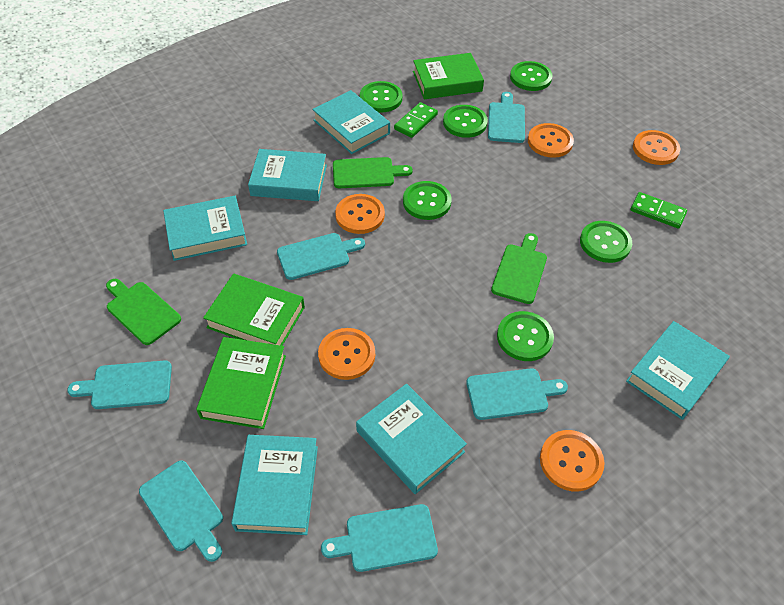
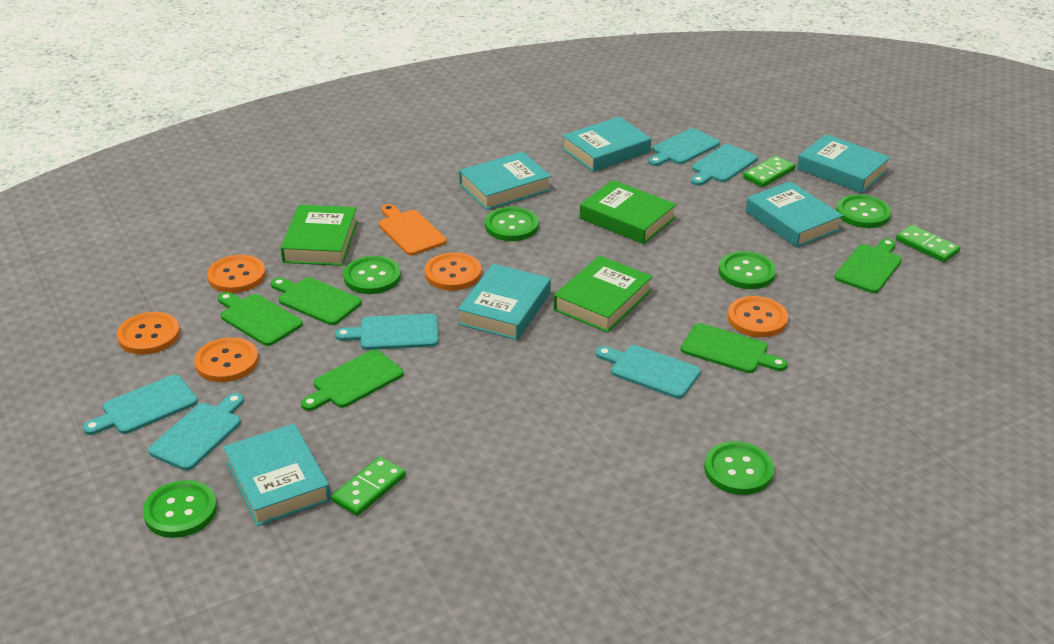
green cutting board: [106,279,181,345] [333,157,413,188] [491,233,547,304] = 3 -> [218,292,303,346] [271,277,362,325] [301,350,404,411] [681,323,787,373] [834,238,902,293] = 5
green domino: [394,102,438,138] [630,192,687,229] = 2 -> [331,456,406,516] [743,156,795,187] [896,225,960,262] = 3
orange cutting board: none = 0 -> [379,204,446,255] = 1

